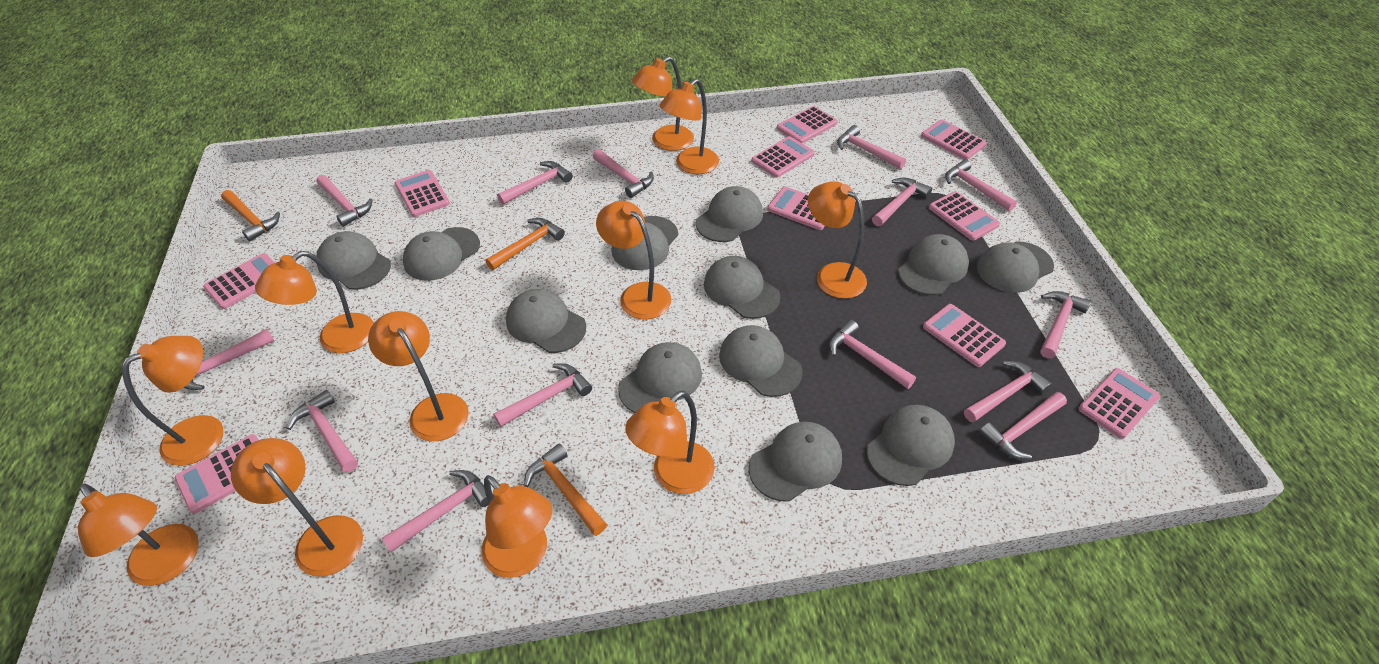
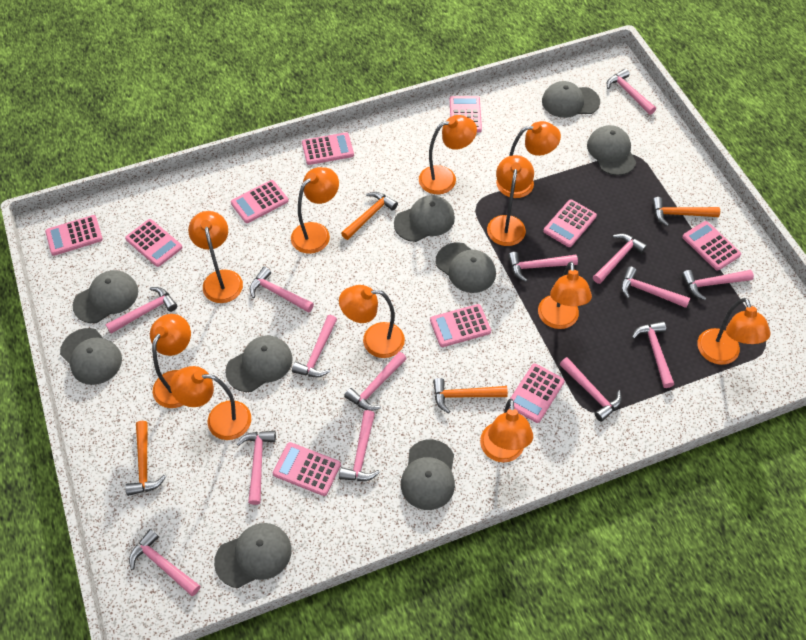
grey cap: [316,231,391,290] [403,227,480,281] [506,289,586,353] [611,216,678,270] [618,342,702,413] [696,186,763,242] [704,256,780,319] [719,325,803,397] [749,422,842,502] [867,405,955,486] [898,234,969,295] [977,241,1054,293] = 12 -> [60,328,122,385] [73,270,138,323] [214,523,291,588] [225,336,293,392] [394,195,455,242] [401,440,455,510] [436,242,496,293] [542,81,600,118] [587,125,636,176] = 9
orange hammer: [221,190,280,241] [486,218,565,270] [524,443,607,536] = 3 -> [125,421,166,496] [341,192,398,240] [433,378,508,413] [652,197,720,226] = 4

